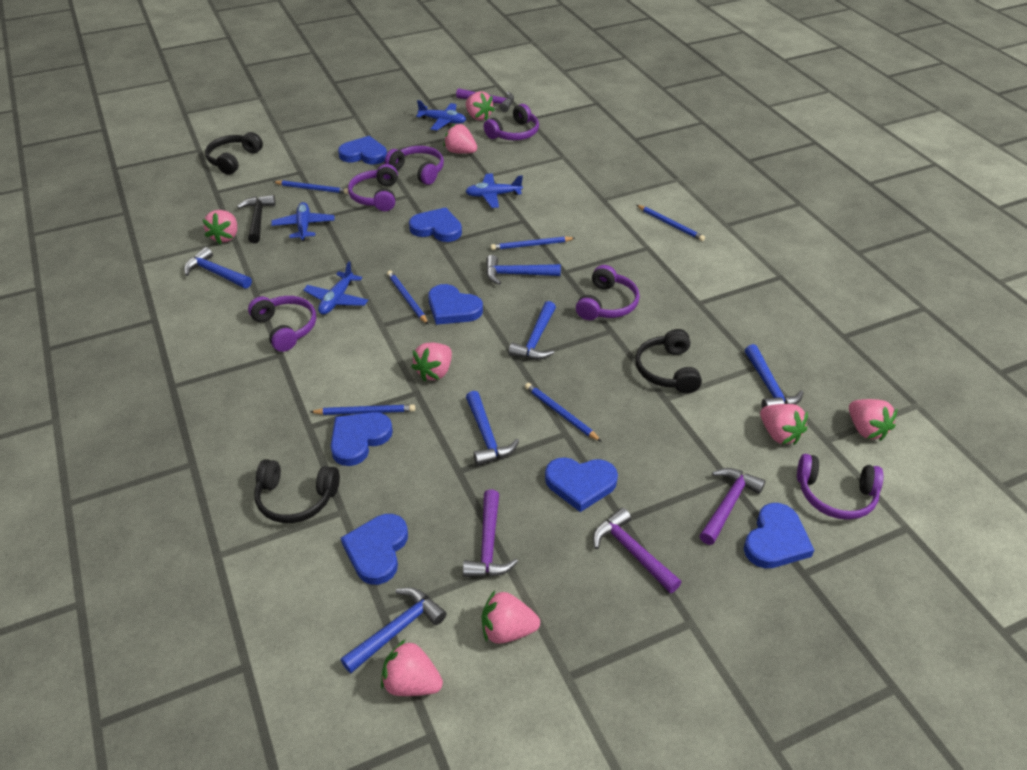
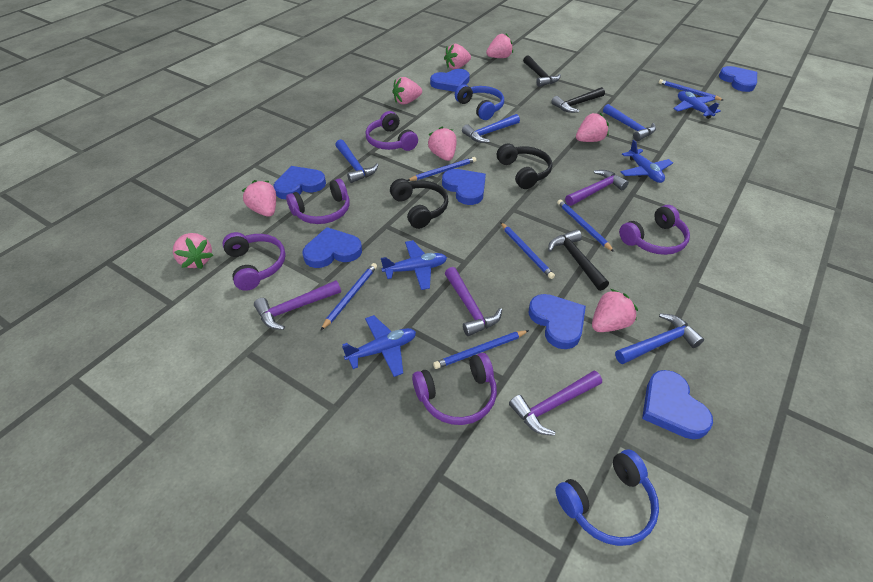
black hammer: [237,195,276,243] = 1 -> [523,55,561,87] [548,229,609,291] [551,87,605,113] = 3
black headphones: [205,132,263,175] [254,459,340,523] [635,329,702,394] = 3 -> [390,178,448,229] [497,143,552,189] = 2
blue hammer: [184,247,252,288] [341,588,447,673] [466,391,519,466] [486,255,561,285] [508,301,556,360] [745,344,804,408] = 6 -> [335,139,378,183] [462,114,520,143] [603,104,656,141] [615,313,704,364] = 4
blue headphones: none = 0 -> [455,84,504,120] [555,450,659,546] = 2
purple headphones: [248,296,316,352] [348,164,398,211] [385,146,444,185] [484,104,539,140] [576,265,640,320] [797,454,883,520] = 6 -> [222,232,286,291] [286,179,350,224] [366,111,418,151] [412,353,497,425] [619,205,690,255] = 5

